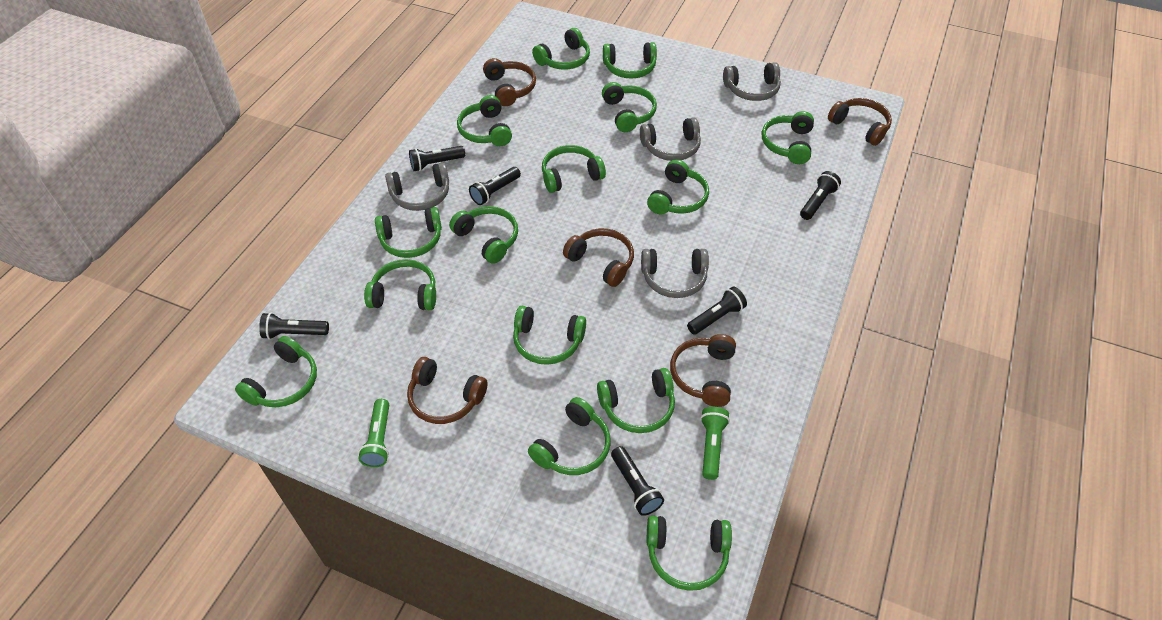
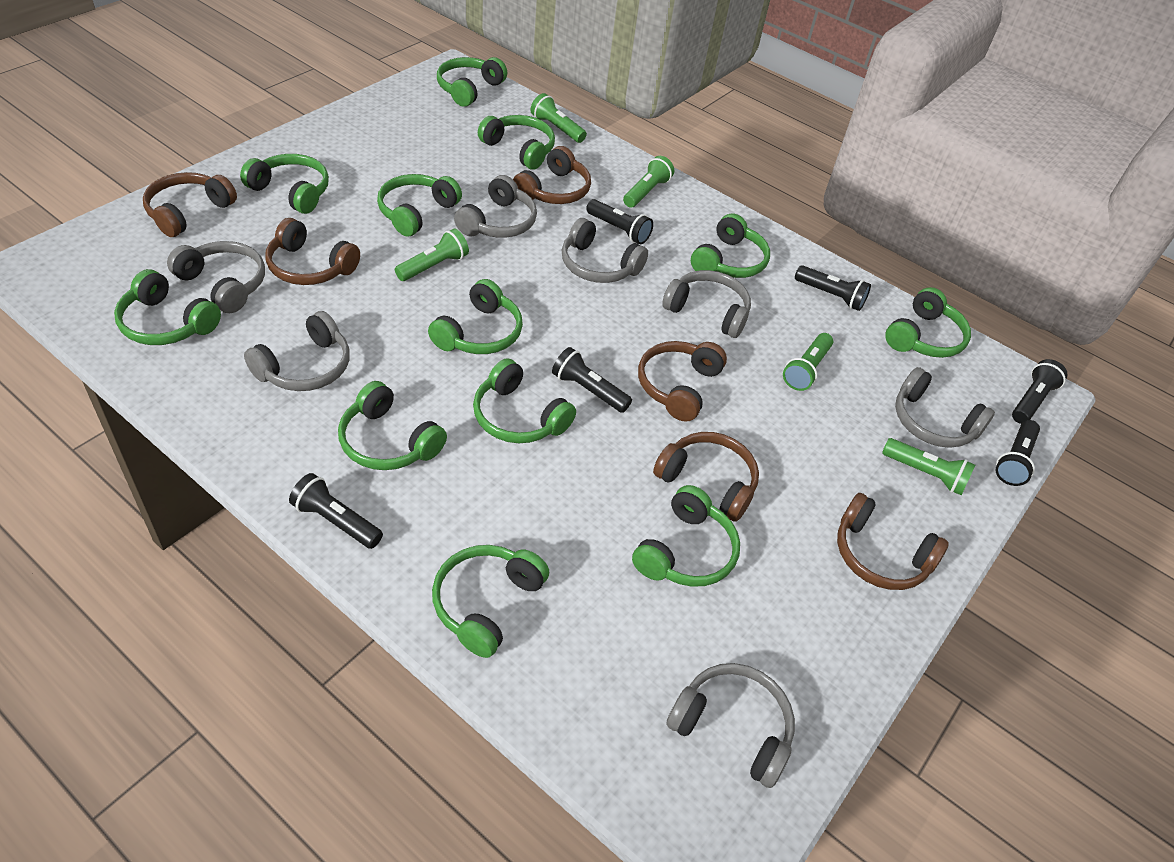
brown headphones: [407,357,488,424] [483,58,536,106] [563,228,634,287] [670,334,736,407] [828,98,892,146] = 5 -> [143,172,237,237] [265,218,360,285] [513,146,591,204] [638,341,727,421] [653,432,759,522] [837,493,949,590] = 6
green flashlight: [358,399,389,467] [700,407,730,480] = 2 -> [395,229,469,281] [531,93,587,143] [623,156,674,208] [783,333,833,391] [882,438,975,495] = 5
green headphones: [235,336,317,407] [364,259,436,310] [375,207,442,258] [449,206,518,264] [457,95,512,146] [513,306,586,365] [528,397,611,475] [532,28,590,70] [542,145,606,193] [597,368,675,433] [602,82,657,132] [603,42,657,79] [647,159,709,214] [647,516,732,591] [762,111,814,164] = 15 -> [114,269,221,345] [240,154,329,214] [338,381,447,470] [377,174,462,237] [428,279,523,354] [432,545,549,658] [437,57,507,107] [473,358,576,443] [478,115,555,169] [632,485,740,587] [691,214,770,278] [885,287,971,358] = 12
grey headphones: [385,163,449,211] [640,117,701,161] [641,249,709,298] [723,62,781,101] = 4 -> [167,241,265,313] [244,311,350,391] [454,175,537,238] [562,218,648,283] [662,270,751,338] [666,663,795,788] [895,367,995,448] = 7

